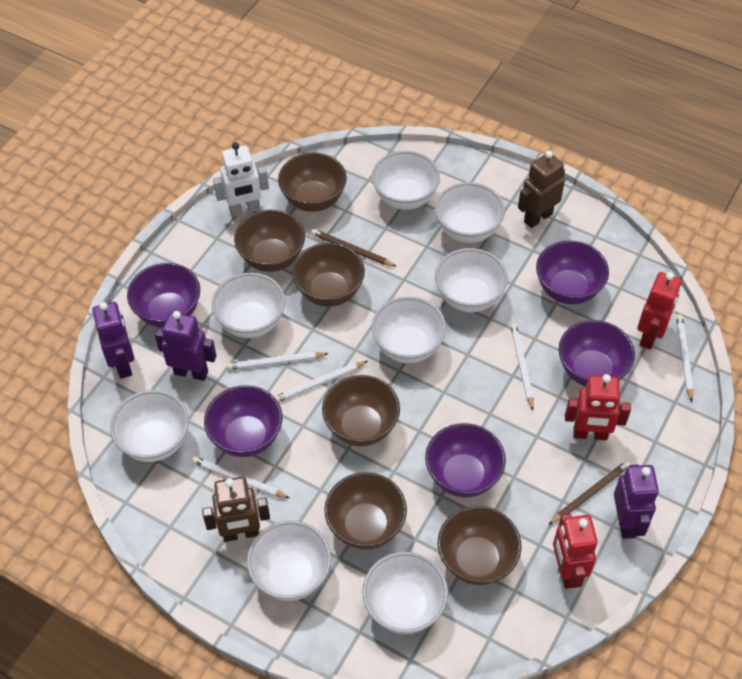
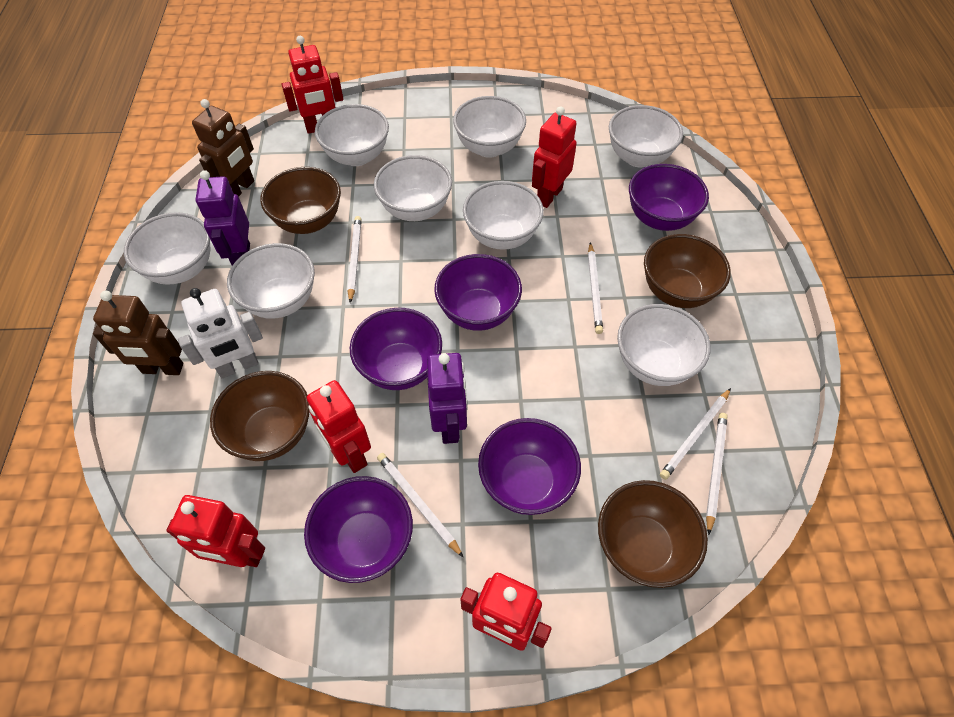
brown bowl: [234,210,305,272] [278,152,347,212] [292,243,365,307] [322,375,400,446] [324,472,407,550] [438,506,522,585] = 6 -> [210,371,310,461] [260,167,341,234] [598,480,708,588] [644,234,731,308] = 4
brown pencil: [311,229,397,267] [548,461,630,525] = 2 -> none = 0
purple robot: [92,302,134,379] [155,311,217,381] [614,464,659,539] = 3 -> [195,170,250,265] [427,353,467,444] = 2
red robot: [553,514,598,589] [565,374,631,440] [637,272,682,350] = 3 -> [166,495,265,567] [282,36,343,134] [307,380,371,473] [460,573,552,651] [532,106,577,208] = 5

